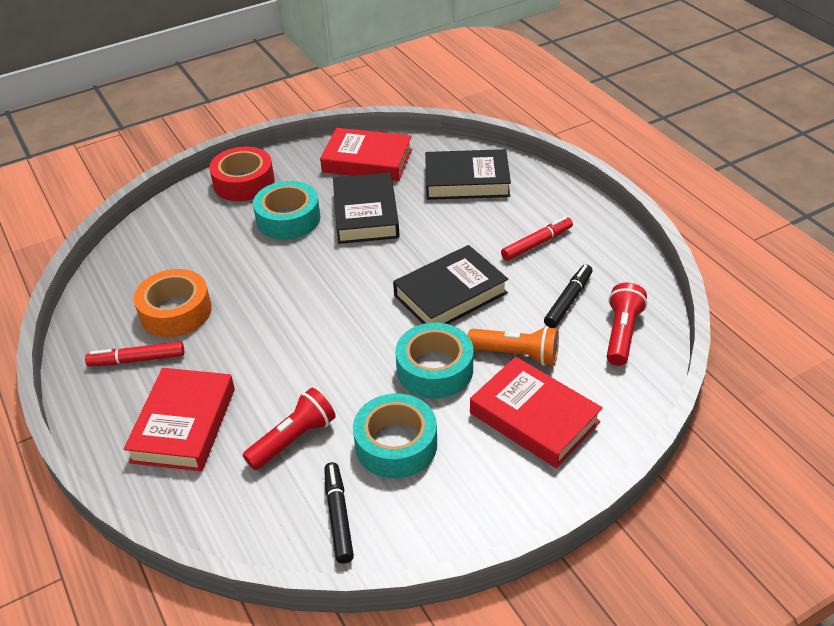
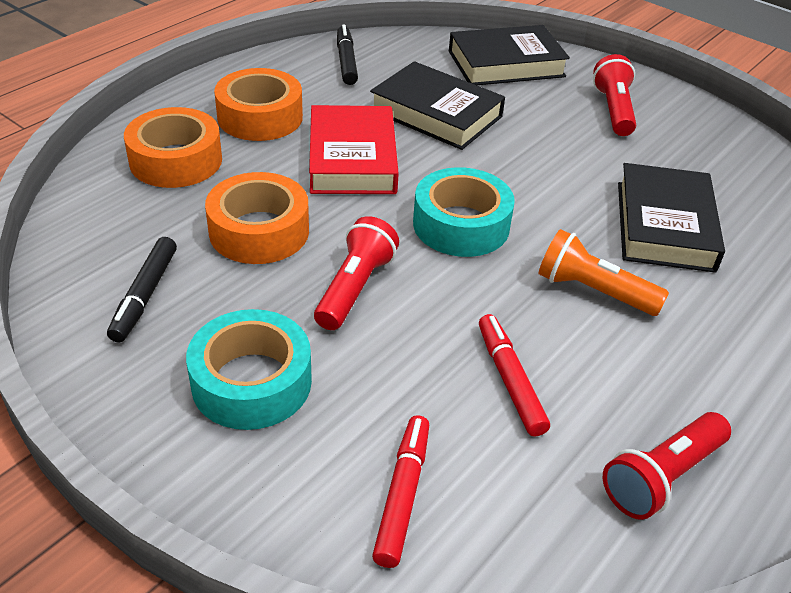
orange tape: [134,269,212,337] = 1 -> [124,107,222,188] [205,172,309,264] [214,68,303,141] = 3
red book: [124,368,235,471] [320,128,412,181] [470,357,603,468] = 3 -> [309,105,399,194] = 1
red flashlight: [243,388,336,470] [607,283,647,366] = 2 -> [314,216,399,330] [593,54,636,136] [603,412,731,520] = 3
red tape: [209,146,275,201] = 1 -> none = 0
turquoise tape: [253,181,321,240] [353,393,437,478] [396,323,473,399] = 3 -> [186,309,312,430] [413,167,515,257] = 2

